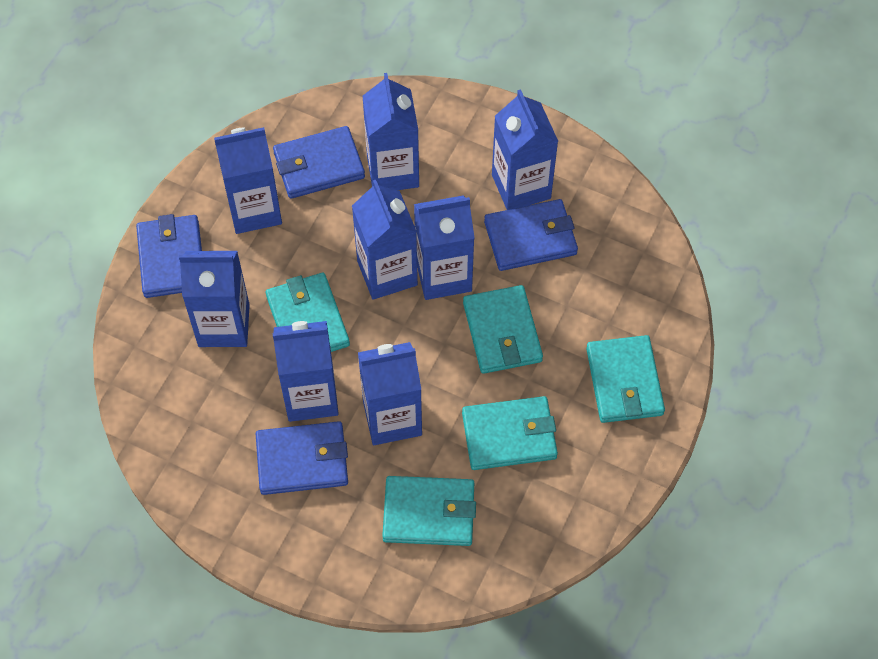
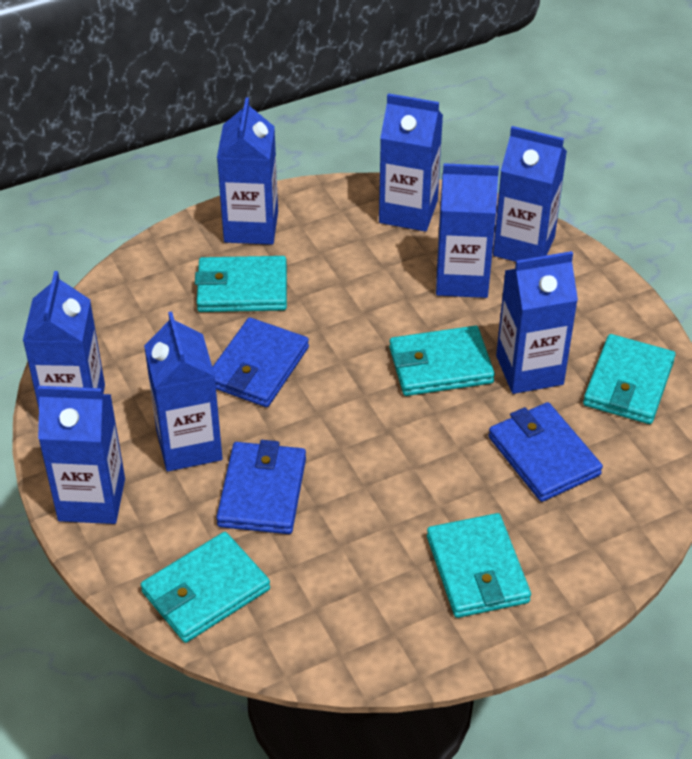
blue wallet: [136,214,202,298] [256,421,348,495] [273,126,365,199] [484,199,578,271] = 4 -> [212,317,309,407] [216,440,306,534] [488,402,603,502] = 3

